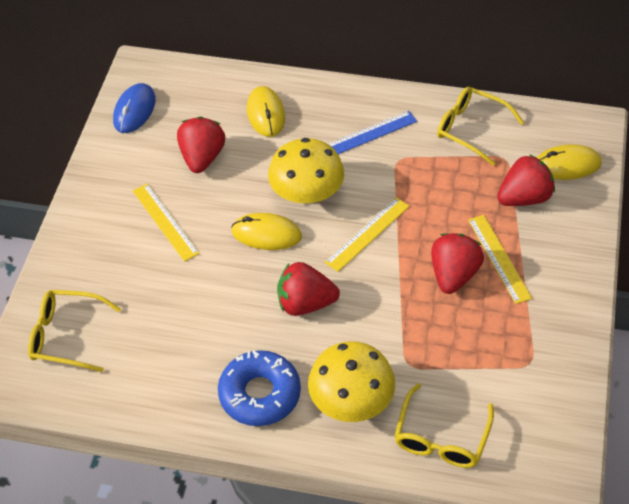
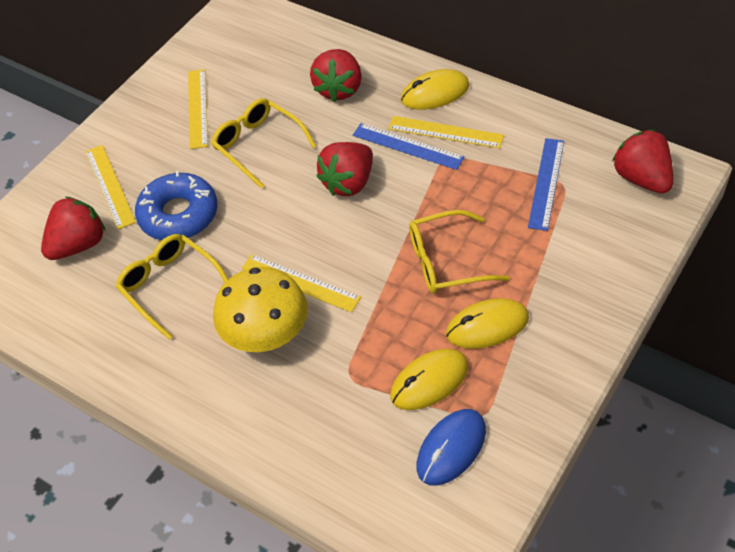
blue ruler: [328,111,417,154] = 1 -> [353,123,465,170] [528,138,564,231] = 2
yellow mushroom: [268,138,344,205] [308,341,395,422] = 2 -> [213,267,308,352] = 1
yellow ruler: [133,183,200,262] [325,197,410,272] [468,215,532,304] = 3 -> [85,145,136,229] [188,69,208,149] [242,254,361,312] [388,116,504,148] = 4

